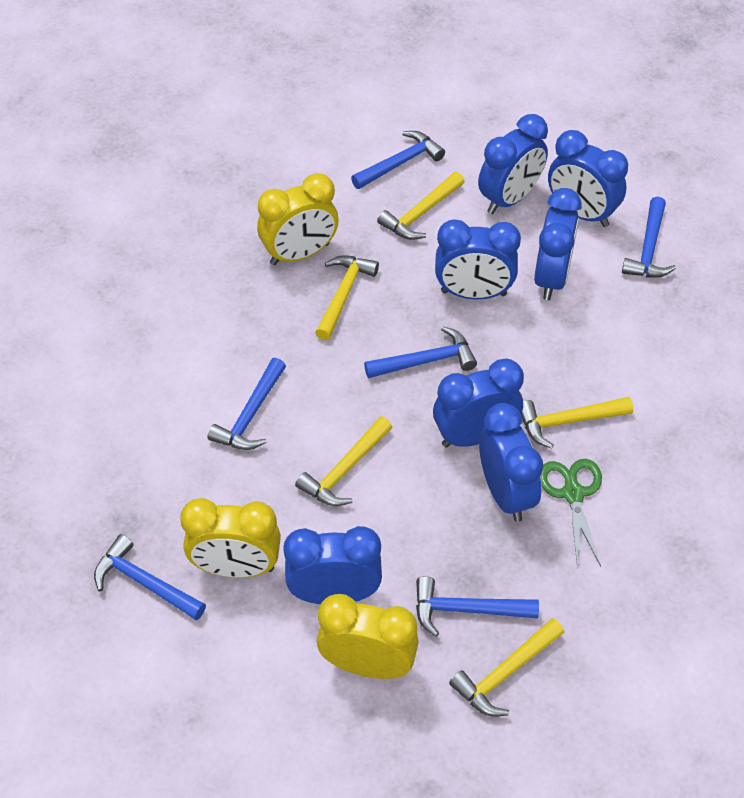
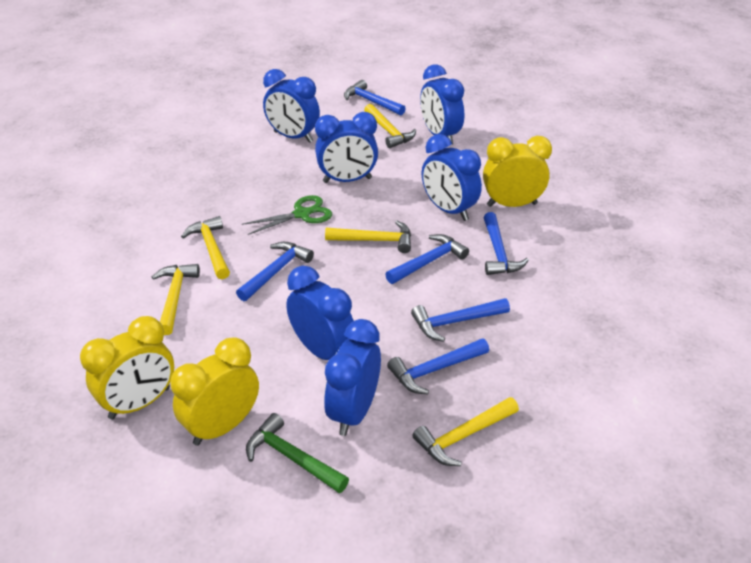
blue clock: [283,526,382,604] [433,358,524,447] [435,219,521,299] [478,114,548,214] [479,403,543,522] [534,188,582,300] [548,130,628,227] = 7 -> [263,69,320,143] [286,266,354,360] [315,112,378,183] [324,319,381,436] [420,64,464,145] [422,134,482,221] = 6
green hammer: none = 0 -> [246,413,349,493] = 1

